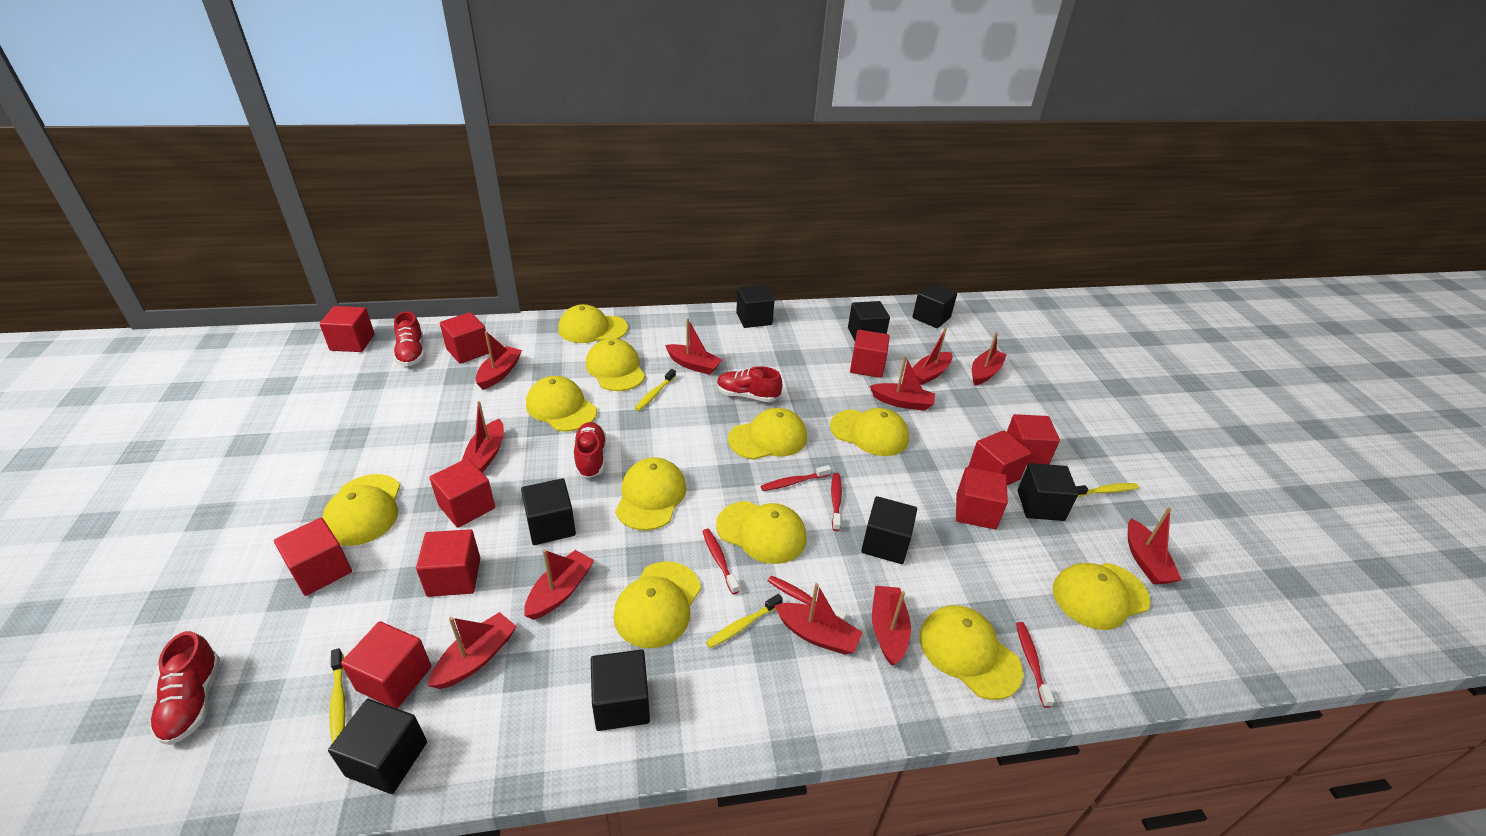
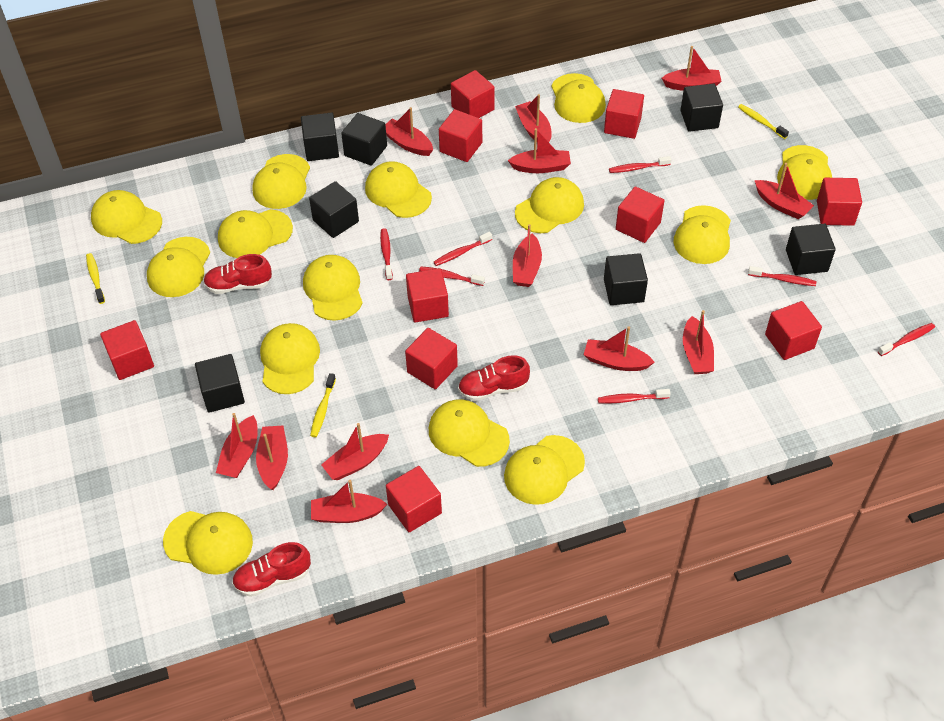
black cube: [328,699,427,794] [521,478,576,545] [591,650,650,731] [736,285,775,328] [848,301,890,341] [861,496,917,564] [912,283,957,328] [1018,463,1078,521] = 8 -> [195,354,245,413] [301,113,339,161] [309,181,359,238] [341,113,387,166] [604,253,648,305] [680,84,723,132] [786,224,836,275] = 7
red boat: [428,612,517,689] [462,401,504,473] [475,331,522,390] [524,549,594,620] [665,318,722,375] [774,583,863,655] [870,356,935,411] [872,586,911,666] [912,328,953,385] [972,332,1007,385] [1128,507,1182,584] = 11 -> [216,413,257,478] [256,426,288,490] [311,480,387,523] [321,423,389,480] [385,107,433,156] [508,128,571,173] [513,224,542,287] [515,94,552,142] [584,326,655,371] [662,46,722,91] [683,310,714,374] [755,163,814,219] = 12
red shoe: [149,631,220,745] [394,311,425,366] [574,422,606,478] [717,366,782,402] = 4 -> [203,254,272,294] [232,542,311,597] [458,355,530,401] = 3
red toothbrush: [702,529,739,594] [761,465,831,491] [768,576,847,621] [831,473,842,531] [1016,622,1055,708] = 5 -> [380,228,393,280] [419,267,485,286] [434,232,492,266] [598,389,671,404] [609,156,671,173] [748,266,816,286] [878,323,935,356] = 7
yellow cap: [322,474,400,546] [526,376,597,432] [558,304,628,343] [586,338,645,391] [613,562,701,648] [615,457,687,531] [716,501,806,564] [728,408,807,460] [830,408,909,456] [920,605,1023,700] [1053,563,1150,630] = 11 -> [91,190,162,244] [147,237,210,297] [163,511,253,575] [218,209,293,258] [252,154,310,209] [260,323,320,394] [303,255,363,321] [365,161,432,218] [429,399,510,467] [504,435,585,505] [515,177,584,233] [551,73,606,123] [673,205,731,264] [777,145,832,200] = 14
yellow toothbrush: [329,648,346,743] [635,369,676,411] [706,594,783,648] [1076,483,1139,497] = 4 -> [86,253,105,304] [310,373,336,437] [738,104,789,139] = 3

